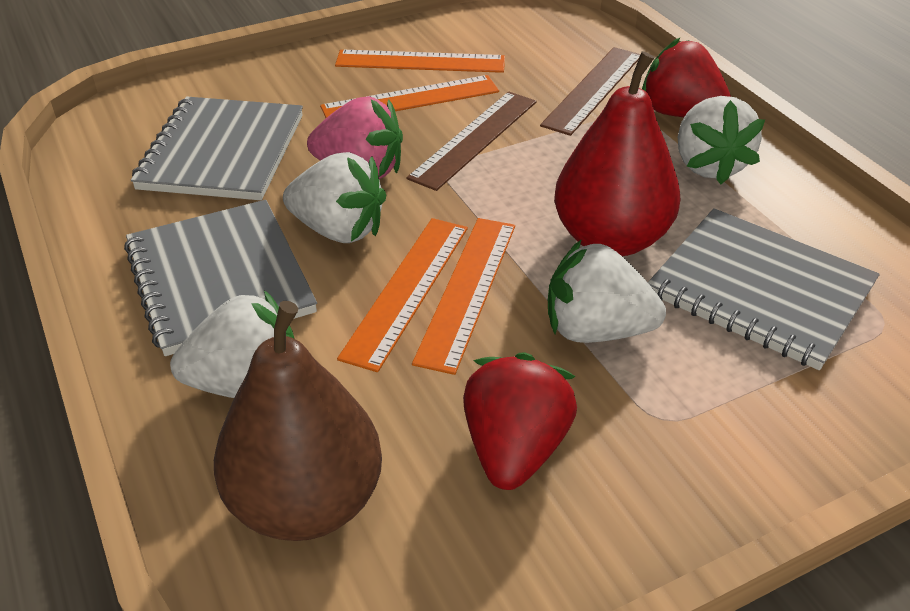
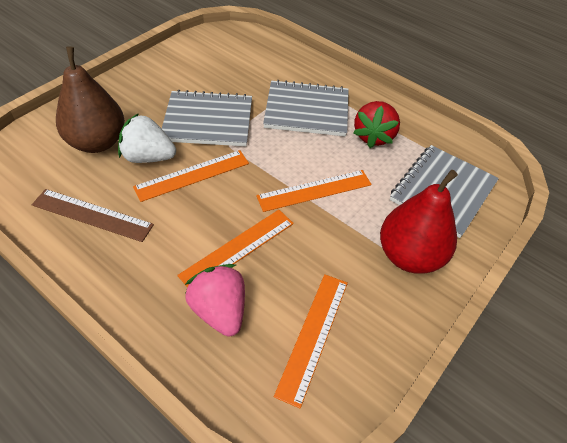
brown ruler: [406,91,537,191] [540,47,641,136] = 2 -> [32,189,154,242] = 1
red strawberry: [463,352,577,490] [642,38,731,117] = 2 -> [353,101,400,148] = 1
white strawberry: [170,290,295,398] [283,152,386,243] [548,239,666,343] [678,96,765,184] = 4 -> [118,113,176,163] = 1

